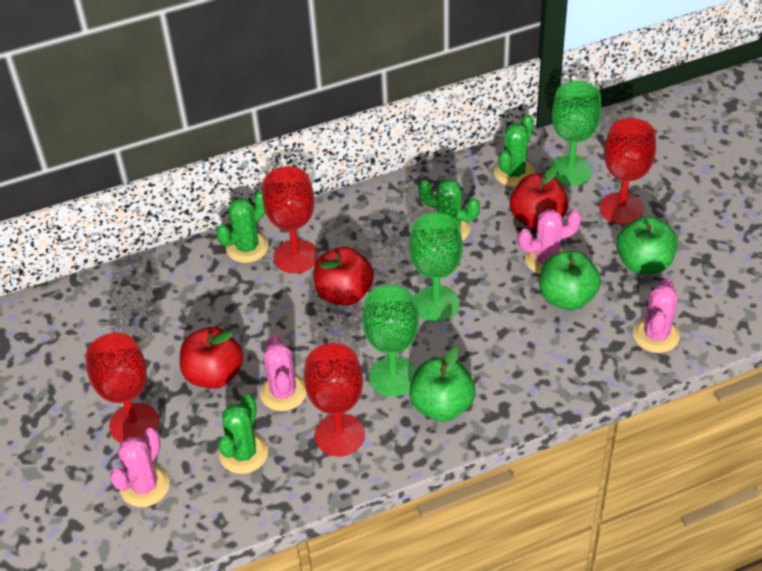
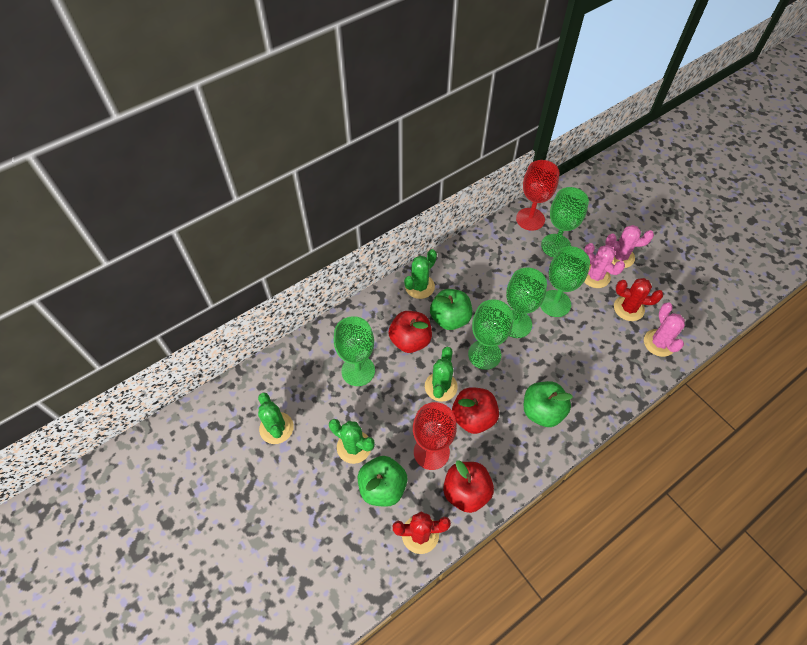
green goblet: [362,285,419,397] [409,212,463,322] [550,81,602,186] = 3 -> [334,316,375,386] [468,299,513,370] [506,268,547,338] [540,246,590,317] [541,187,589,257] = 5
pink cactus: [110,428,170,507] [260,335,307,411] [518,209,581,275] [633,278,680,353] = 4 -> [584,243,625,288] [605,225,654,268] [644,302,685,357] = 3
red cactus: none = 0 -> [393,512,451,554] [614,278,663,321] = 2
red goblet: [85,333,159,443] [262,166,318,273] [304,343,365,457] [600,118,656,225] = 4 -> [413,402,457,470] [516,160,559,231] = 2

